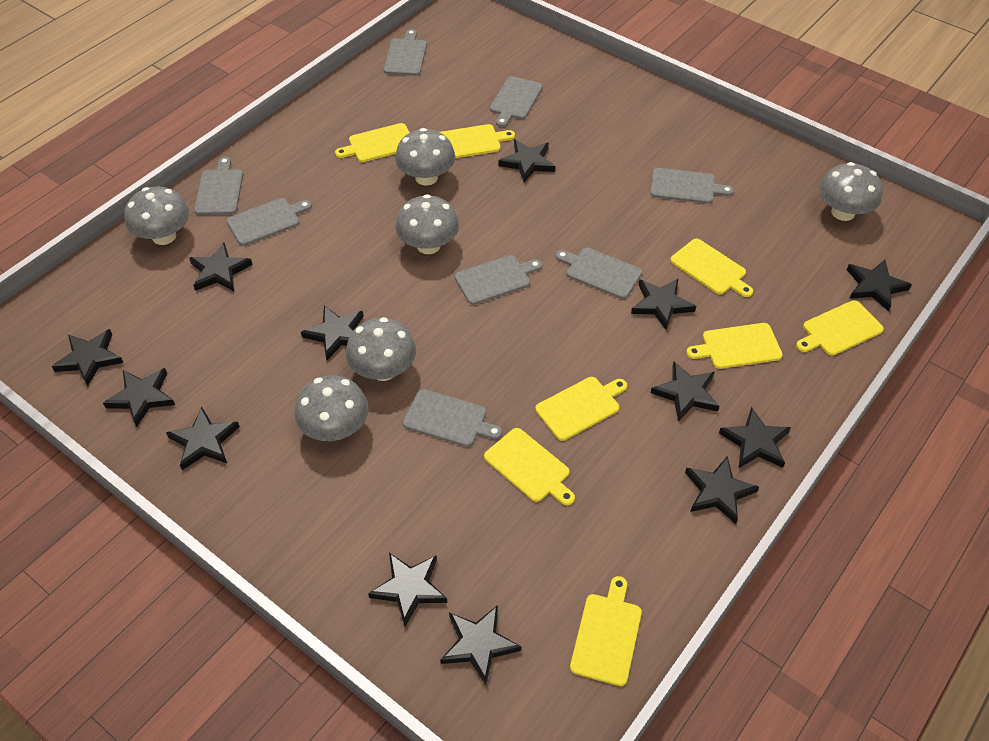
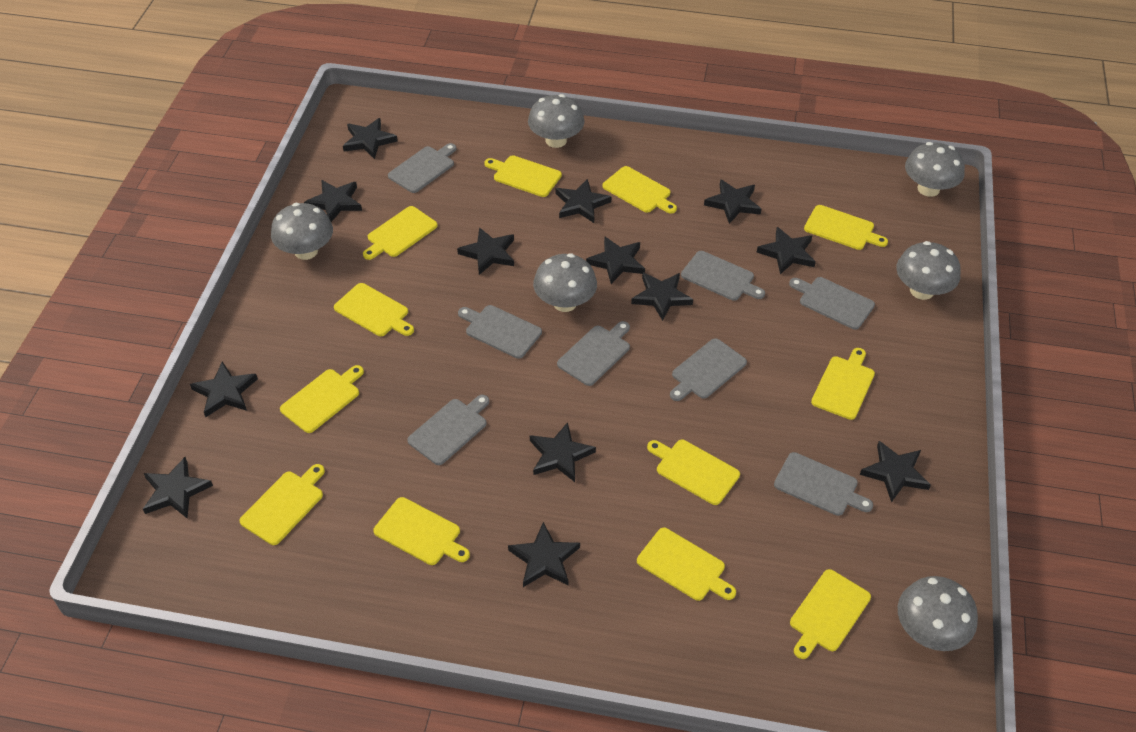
yellow cutting board: [335,123,410,162] [440,124,515,158] [484,428,575,505] [535,377,627,441] [570,576,642,686] [670,238,753,297] [686,323,783,369] [796,300,884,356] = 8 -> [239,464,325,545] [280,365,364,433] [334,283,414,336] [363,206,438,260] [373,497,470,565] [484,155,562,197] [602,166,677,214] [637,528,736,601] [647,440,740,505] [790,569,871,659] [804,205,888,250] [811,348,875,420] = 12

